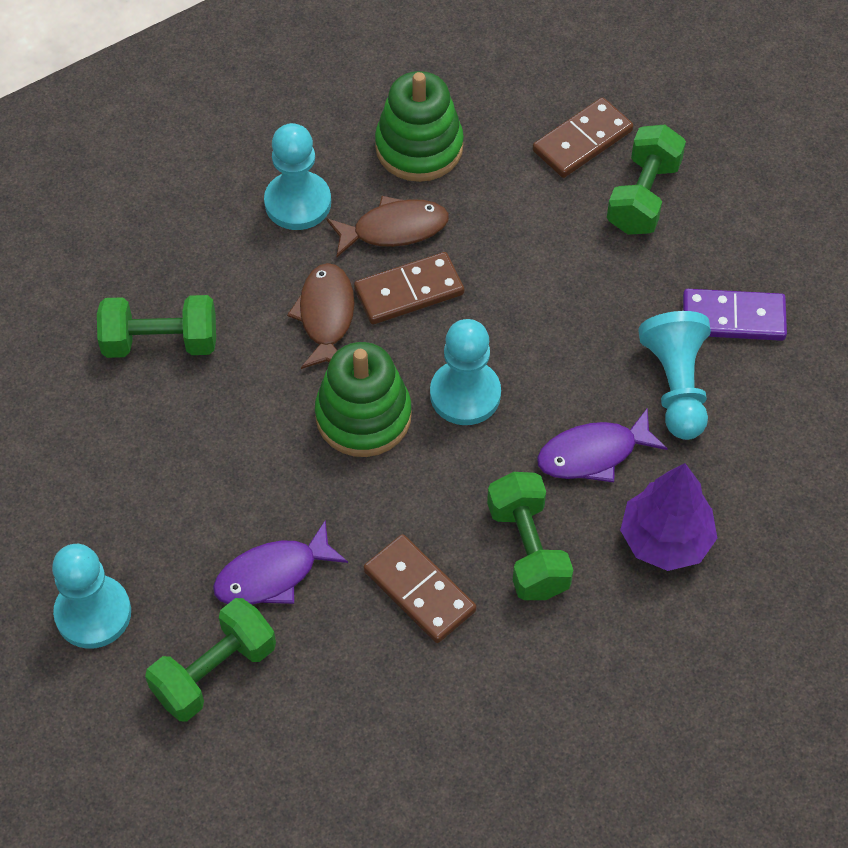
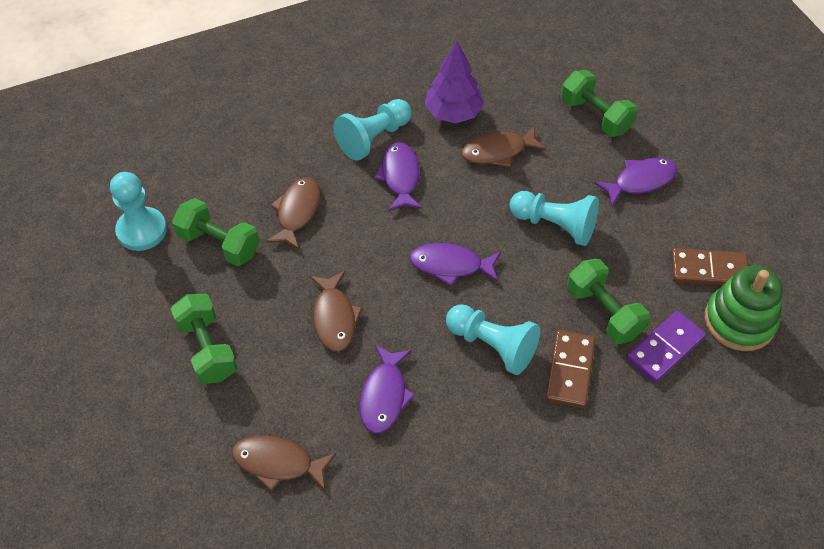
brown domino: [354,252,464,324] [364,534,476,643] [533,97,633,178] = 3 -> [546,330,595,408] [671,248,748,285] = 2
brown fish: [287,263,355,369] [327,196,449,257] = 2 -> [232,435,336,491] [266,177,321,249] [310,271,363,352] [461,126,546,167] = 4
green stacking toy: [315,342,412,457] [375,71,464,182] = 2 -> [705,266,783,351] = 1
purple fish: [213,520,348,604] [537,408,668,482] = 2 -> [359,345,415,434] [374,142,422,211] [409,243,501,286] [594,158,677,206] = 4

